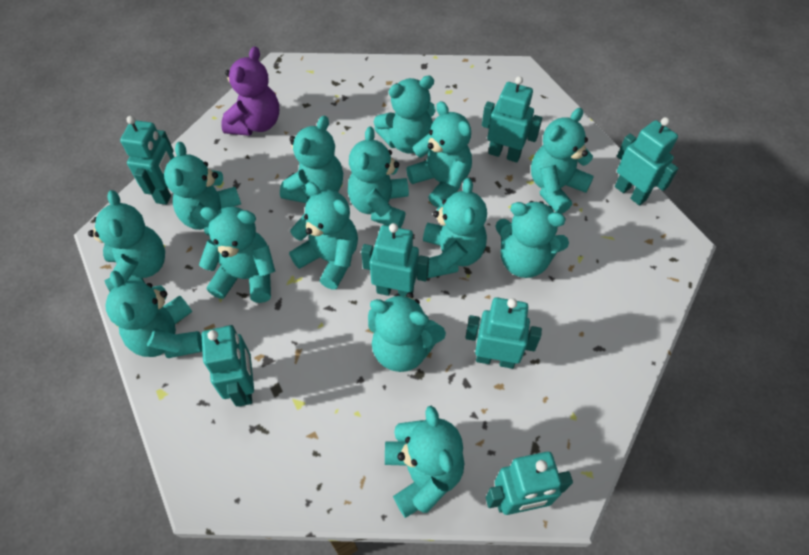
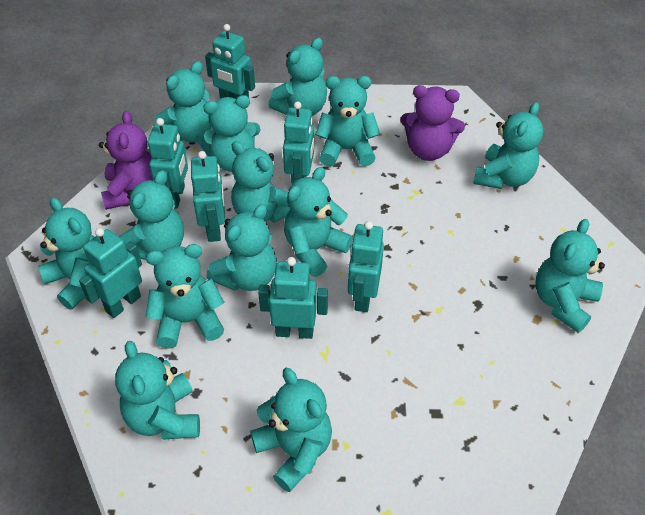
purple teddy bear: [221,46,279,136] = 1 -> [99,111,153,210] [400,85,465,161] = 2

